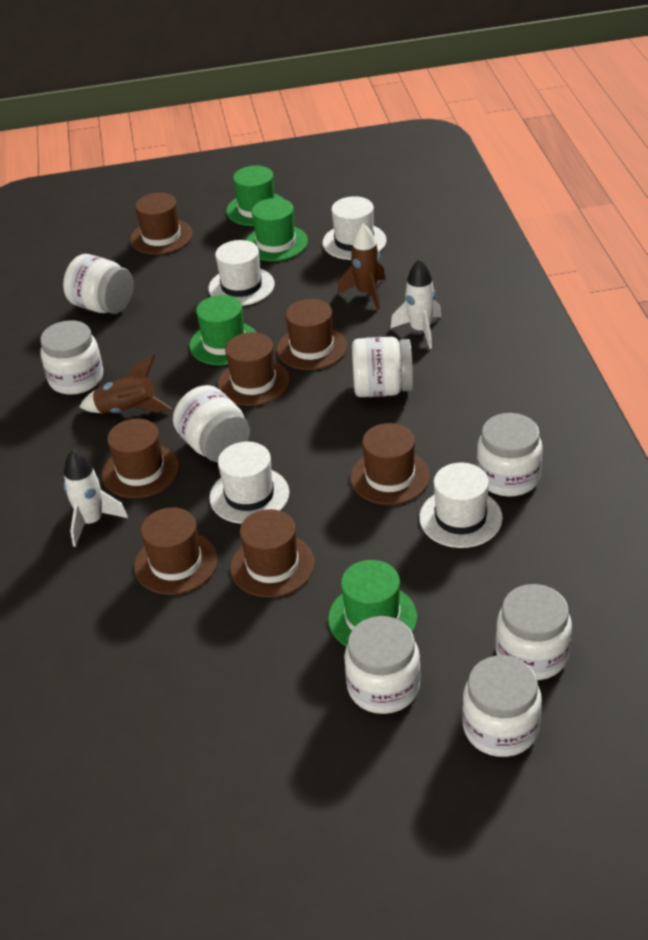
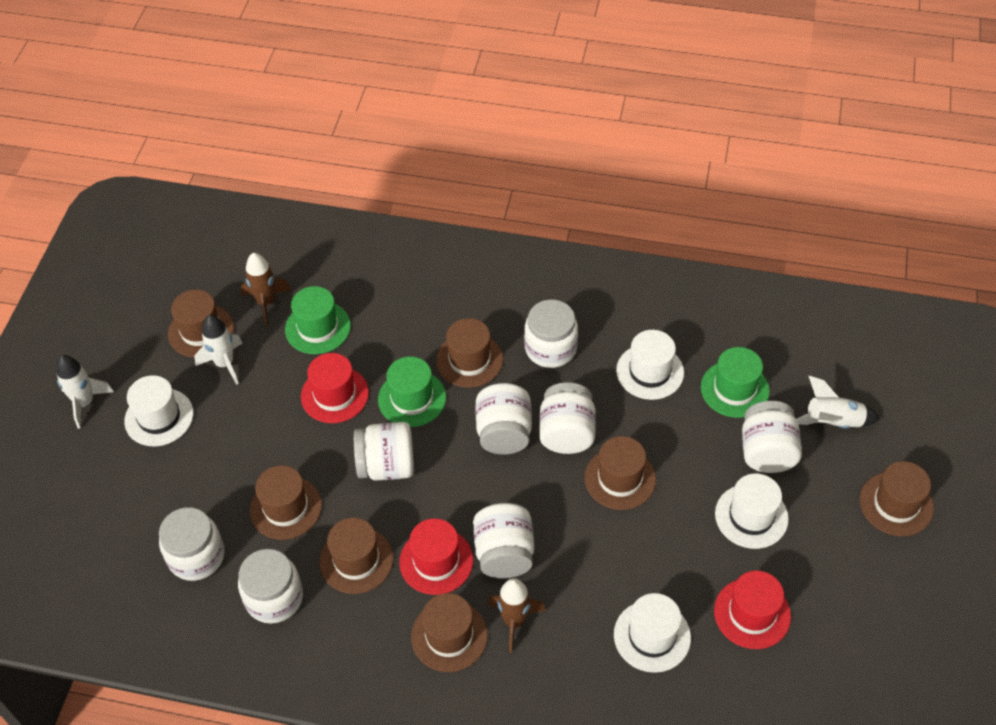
green hat: [189,295,257,365] [226,166,284,226] [246,198,308,261] [328,560,417,647] = 4 -> [285,286,351,354] [378,356,446,427] [701,347,770,418] = 3
red hat: none = 0 -> [301,353,369,423] [399,518,473,595] [714,571,791,649] = 3
white rocket: [63,450,128,547] [390,259,442,349] = 2 -> [56,355,114,429] [195,315,242,385] [796,376,880,429] = 3

